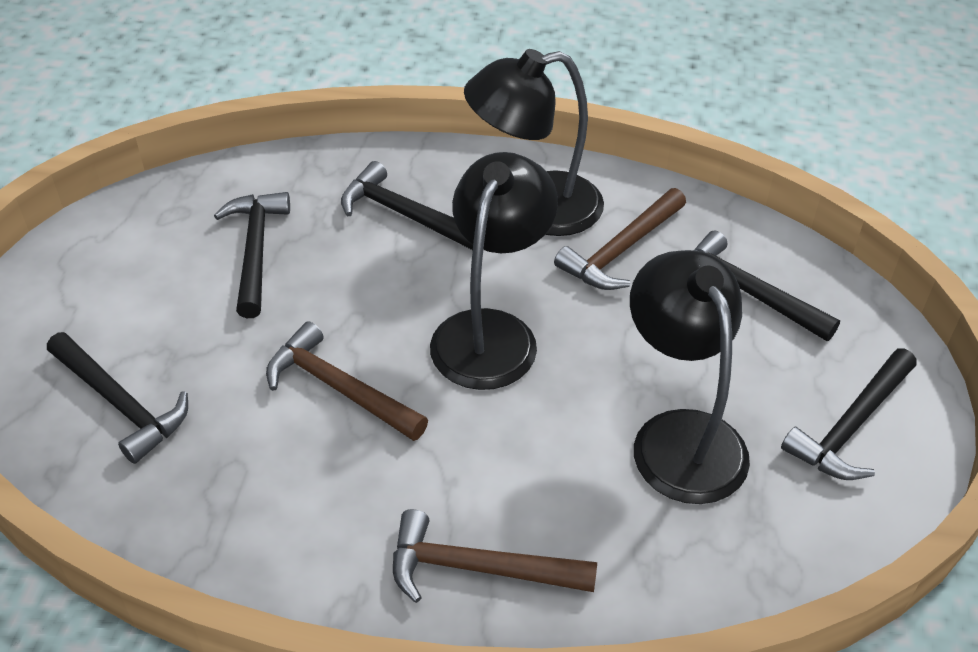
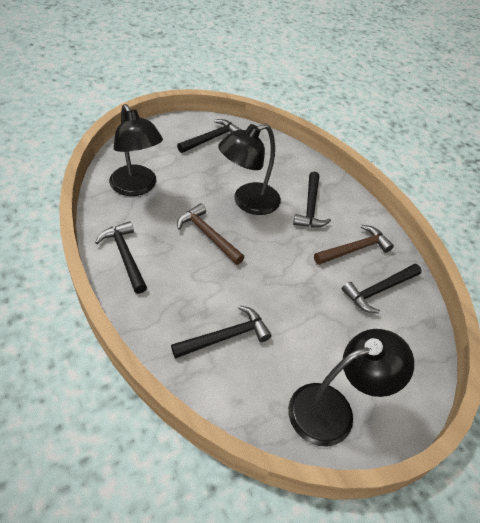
brown hammer: [266,321,428,441] [393,509,597,603] [554,188,686,290] = 3 -> [177,203,244,265] [314,225,394,265] = 2

